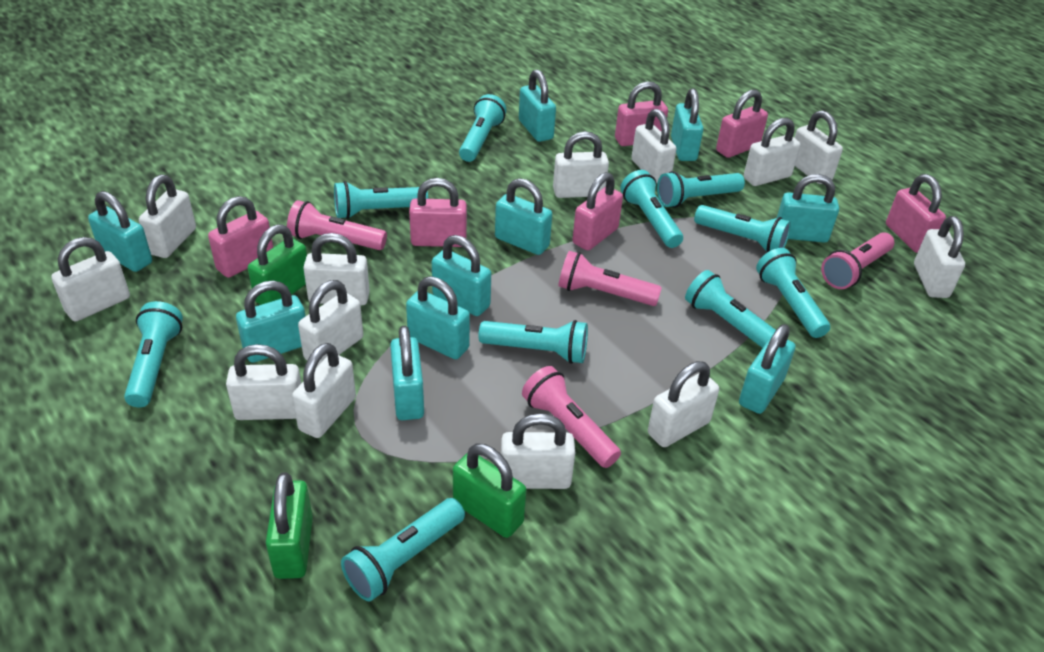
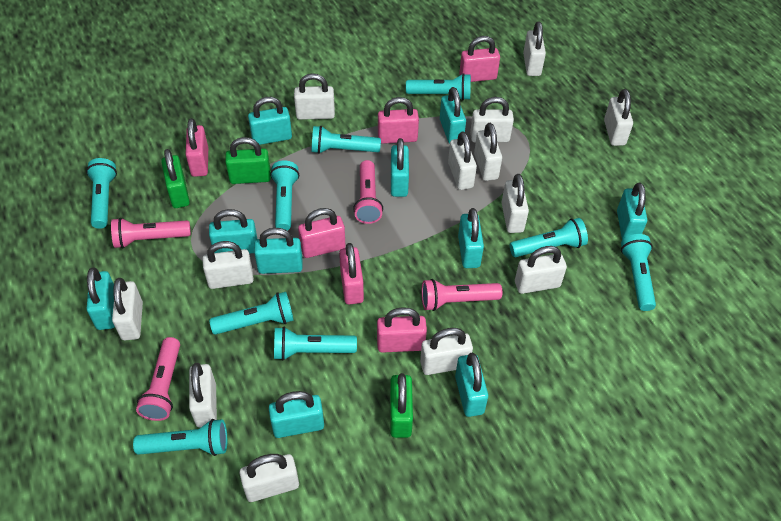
turquoise flashlight: [124,301,183,408] [334,181,428,219] [341,498,465,602] [459,94,506,162] [479,320,588,364] [620,170,683,248] [657,171,745,208] [685,270,776,348] [694,205,791,253] [756,248,830,338] = 10 -> [86,158,117,229] [133,419,227,456] [209,292,294,335] [270,160,299,231] [274,327,357,360] [311,126,381,154] [406,73,471,100] [510,218,588,257] [621,234,656,311] = 9

